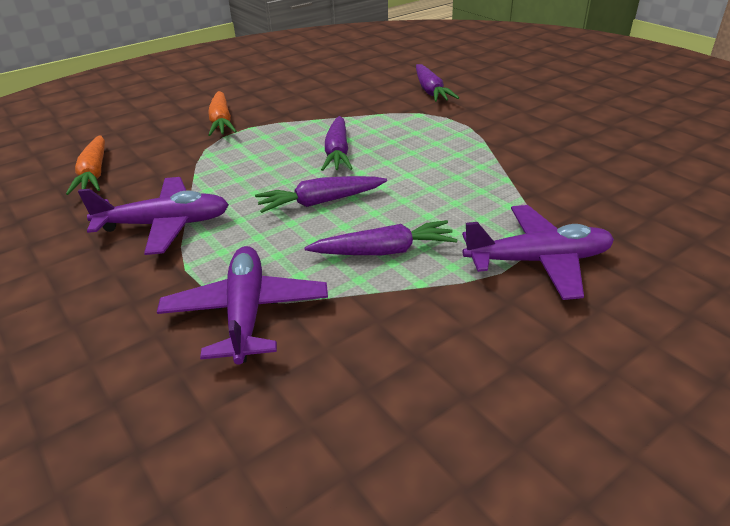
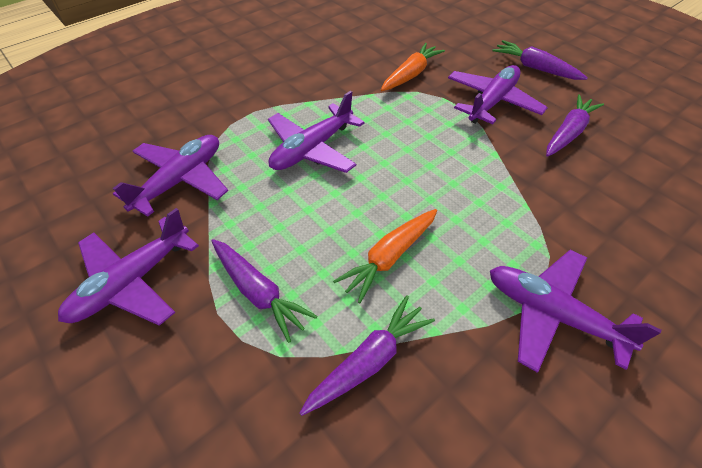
purple plane: [78,177,229,255] [157,246,328,365] [462,205,614,300] = 3 -> [58,208,199,326] [113,135,228,217] [268,91,364,173] [448,65,548,124] [490,250,661,373] = 5

